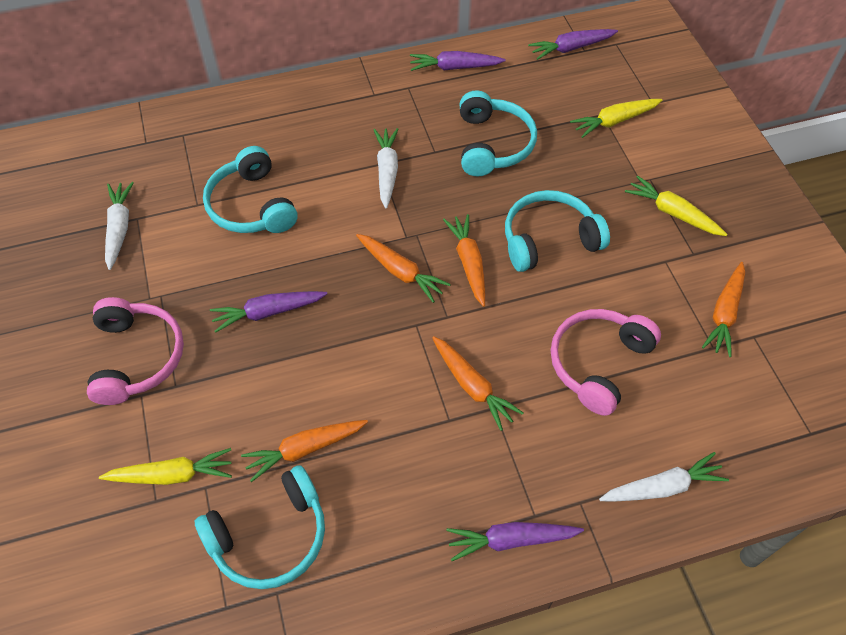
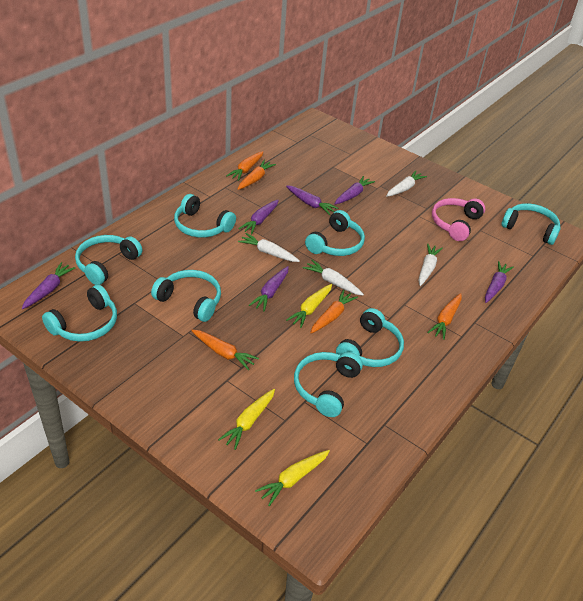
pink headphones: [87,297,184,405] [551,309,661,416] = 2 -> [432,198,485,241] = 1
purple carrot: [210,291,327,333] [410,51,506,71] [446,522,584,561] [528,29,618,60] = 4 -> [22,262,75,309] [238,200,279,234] [249,266,289,311] [286,185,338,215] [335,176,375,205] [485,261,514,303] = 6
turquoise headphones: [195,465,325,589] [203,146,297,233] [460,90,537,177] [505,190,610,272] = 4 -> [42,285,117,342] [75,235,142,285] [151,270,221,322] [174,194,236,237] [294,352,363,417] [305,210,365,256] [336,308,404,367] [501,203,561,245] = 8
white carrot: [105,182,134,270] [374,128,398,208] [599,452,729,502] = 3 -> [238,233,300,262] [303,260,364,295] [386,170,427,197] [418,243,443,286] = 4

